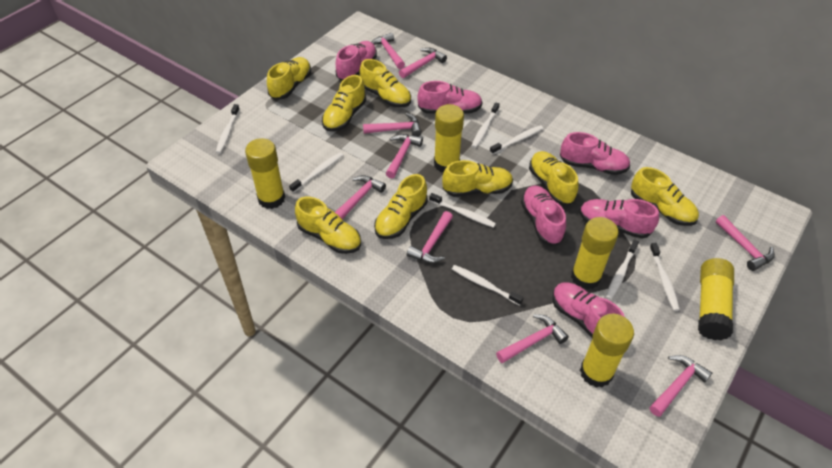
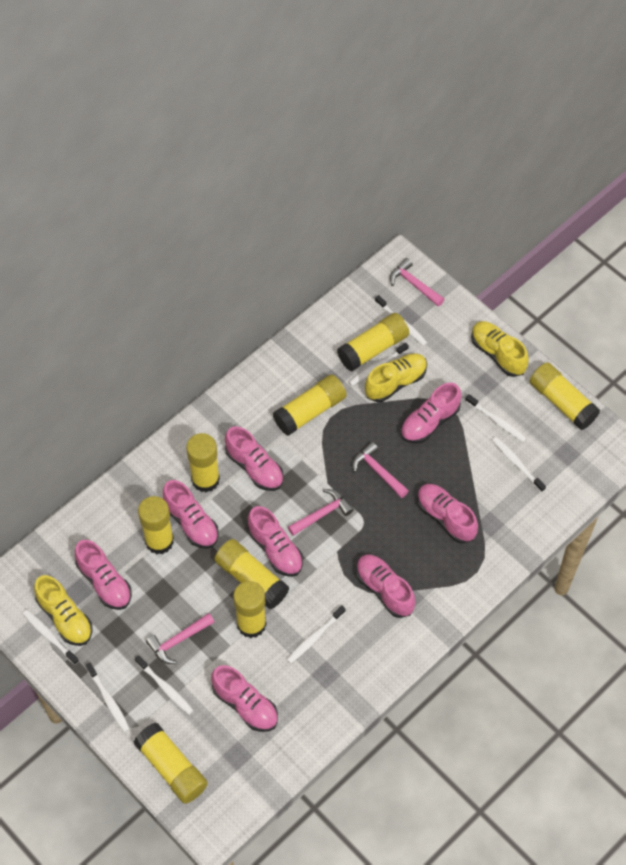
pink hammer: [335,175,386,219] [363,113,421,137] [372,33,405,69] [386,134,423,178] [399,48,447,78] [407,211,453,263] [496,314,569,363] [650,355,712,417] [716,215,775,271] = 9 -> [146,613,214,664] [288,489,353,536] [352,442,409,498] [390,258,444,306] = 4
pink shoe: [335,41,377,81] [417,81,483,114] [521,186,566,246] [552,283,625,338] [560,132,630,175] [580,199,659,239] = 6 -> [75,540,132,610] [163,480,219,549] [211,665,278,732] [225,426,284,491] [248,506,303,577] [356,555,415,618] [401,383,462,443] [417,484,478,544] = 8
yellow glue stick: [245,138,285,209] [434,104,464,173] [571,217,619,290] [580,314,634,388] [698,258,734,340] = 5 -> [133,722,208,804] [138,496,174,554] [186,433,220,493] [215,539,289,609] [233,581,266,638] [273,374,347,436] [337,313,409,371] [530,362,600,430] = 8
yellow shoe: [267,57,311,99] [295,197,361,254] [322,75,366,131] [360,59,411,107] [374,174,428,239] [442,160,513,197] [529,151,579,205] [631,167,699,226] = 8 -> [34,575,93,646] [365,353,427,402] [471,321,529,377] = 3

